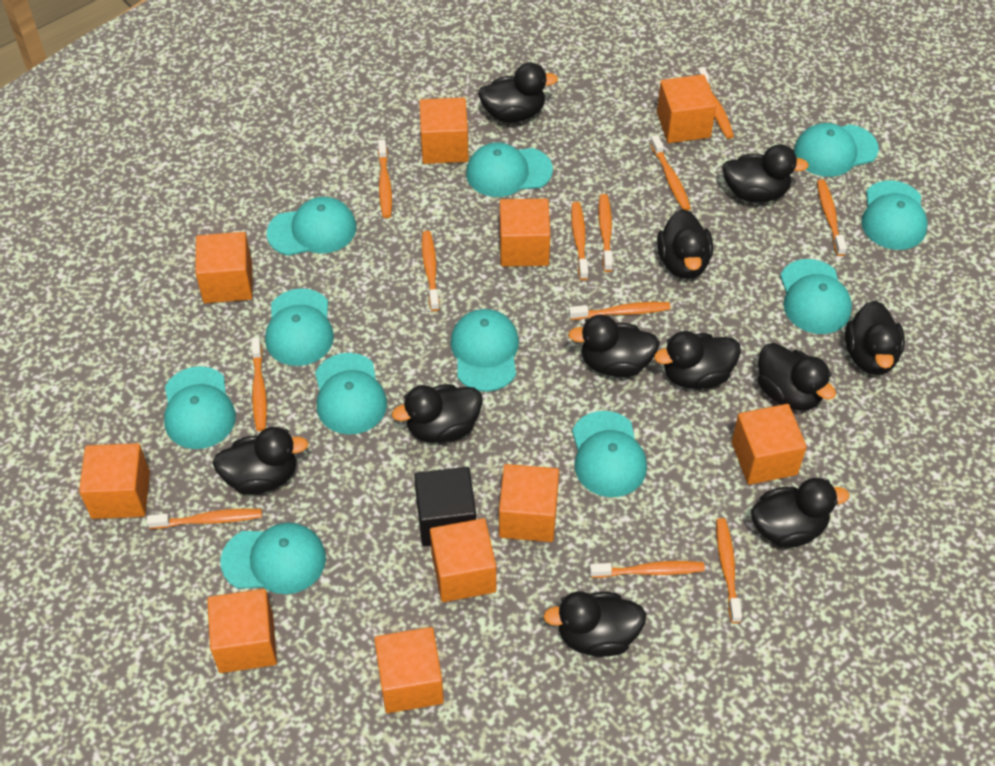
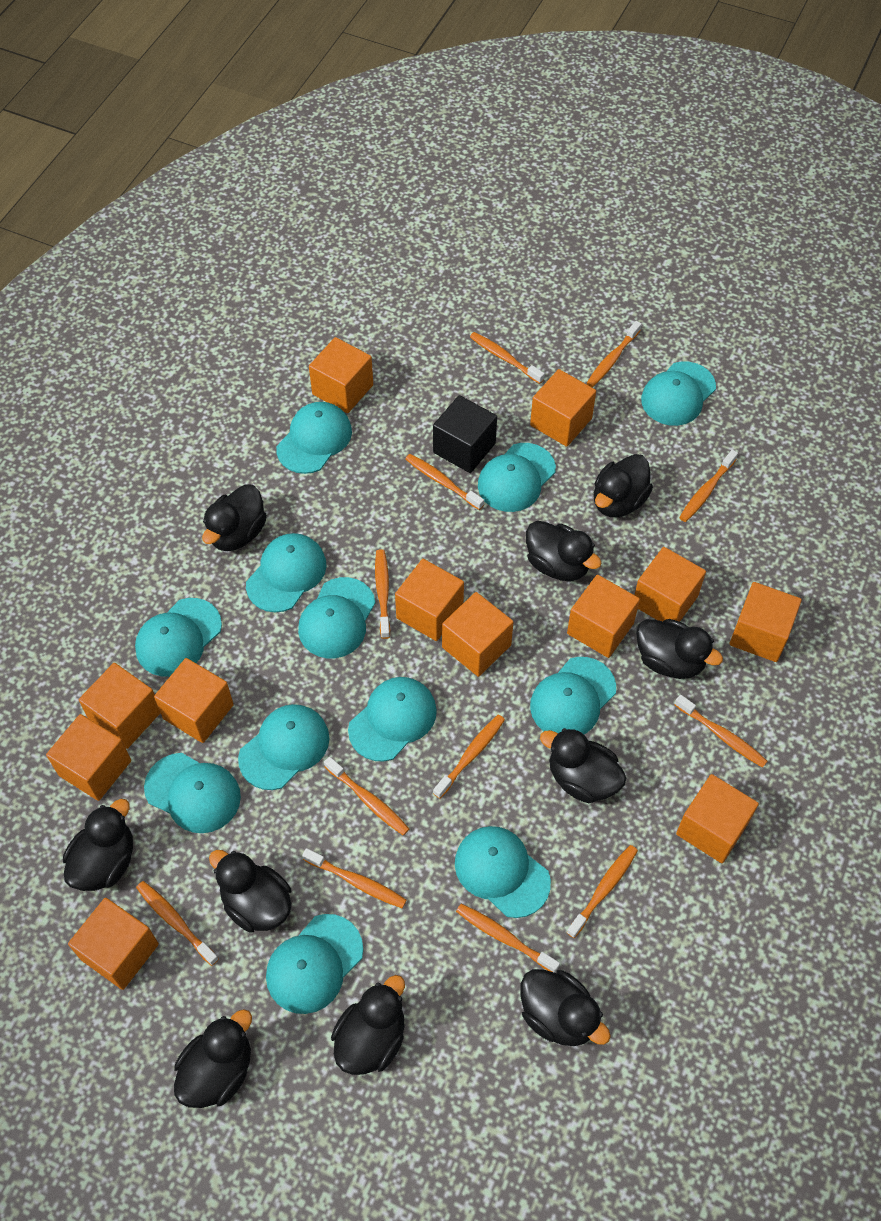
black duck: [213,427,308,495] [392,384,483,443] [478,63,558,122] [543,591,646,657] [568,315,660,377] [654,331,741,389] [657,209,713,279] [722,144,809,202] [751,478,849,548] [758,343,836,411] [845,301,905,375] = 11 -> [63,799,133,891] [174,1009,252,1108] [202,484,267,551] [209,850,292,932] [331,975,405,1075] [520,969,611,1046] [526,521,602,581] [540,728,626,803] [594,454,653,517] [636,619,723,679] = 10
orange cube: [79,443,150,519] [195,232,253,303] [207,589,277,673] [374,627,444,713] [419,97,469,164] [430,518,496,602] [499,464,559,542] [500,199,550,267] [657,74,716,143] [732,404,807,485] = 10 -> [46,714,131,801] [68,898,159,990] [79,663,160,749] [154,658,234,743] [309,337,373,413] [395,559,464,641] [442,592,513,677] [530,369,596,447] [567,575,640,658] [635,547,706,622] [676,774,759,863] [729,582,802,662] = 12
turquoise cap: [164,366,236,449] [220,523,326,594] [265,288,334,366] [267,197,356,256] [315,353,387,435] [450,309,519,392] [466,142,553,197] [572,411,647,497] [780,259,852,334] [794,123,879,177] [861,180,928,250] = 11 -> [135,598,222,677] [144,753,241,833] [238,704,330,790] [246,533,327,613] [266,914,363,1014] [276,402,352,474] [298,577,376,658] [348,677,437,762] [455,826,551,918] [478,443,556,512] [530,657,616,734] [641,361,716,426] = 12

